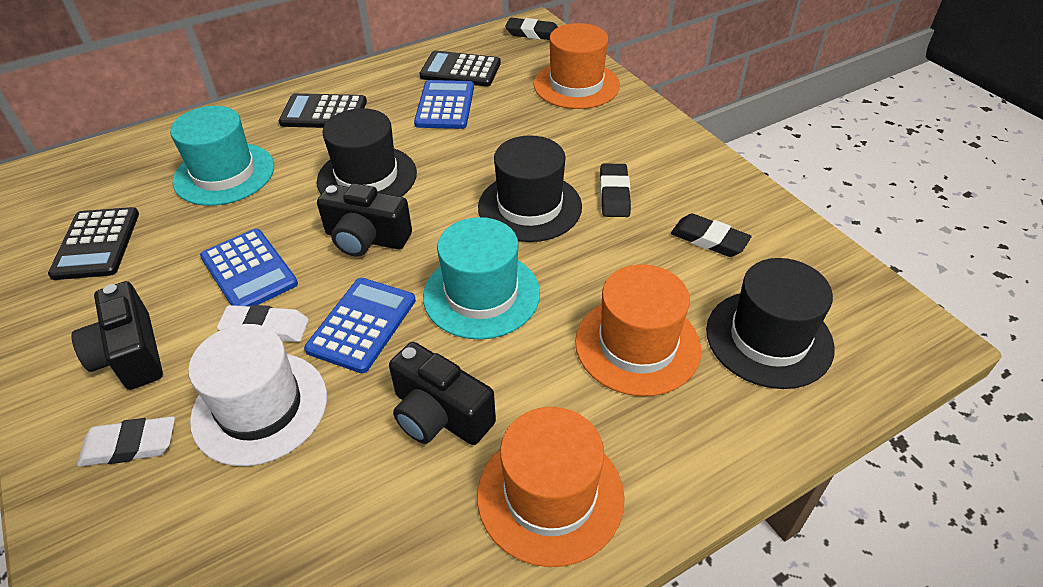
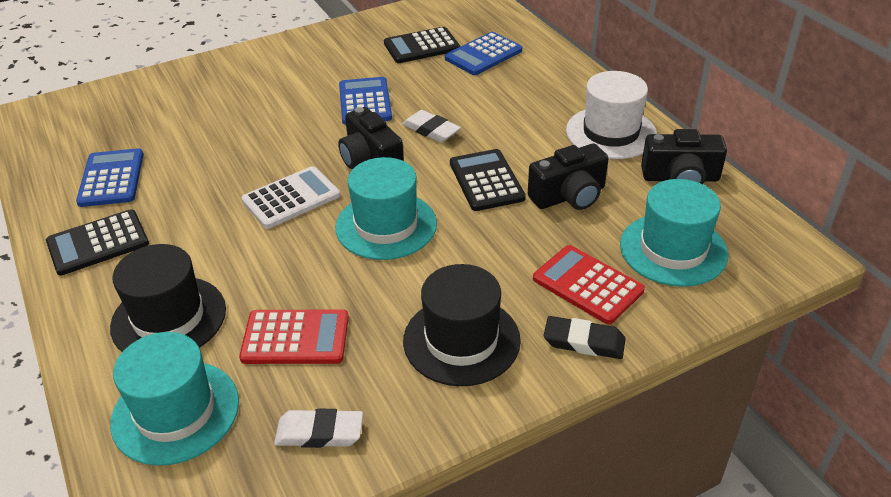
black eraser: [505,18,558,40] [600,164,631,217] [671,214,752,257] = 3 -> [543,316,625,359] = 1
black hat: [317,108,417,197] [478,135,582,242] [706,258,835,389] = 3 -> [110,244,226,352] [403,264,521,386] = 2
orange hat: [477,407,625,567] [534,23,620,109] [575,264,701,396] = 3 -> none = 0
red calculator: none = 0 -> [239,309,349,364] [533,245,645,324] = 2
turquoise hat: [170,106,274,206] [423,217,540,340] = 2 -> [110,332,239,466] [335,157,437,260] [620,179,728,287] = 3
white calculator: none = 0 -> [241,166,340,229] = 1

